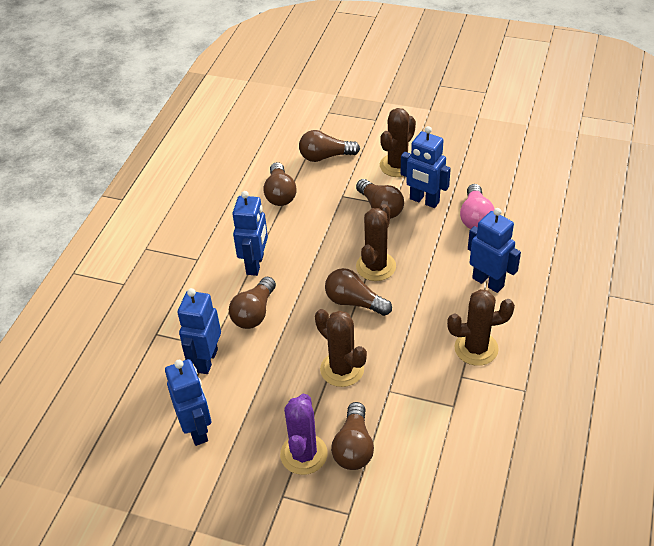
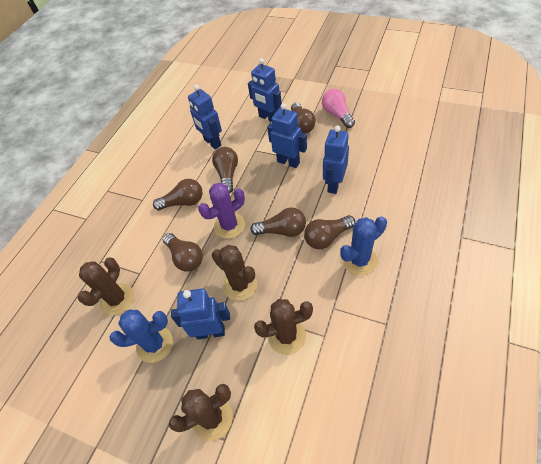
blue cactus: none = 0 -> [110,309,173,363] [340,216,387,276] = 2

